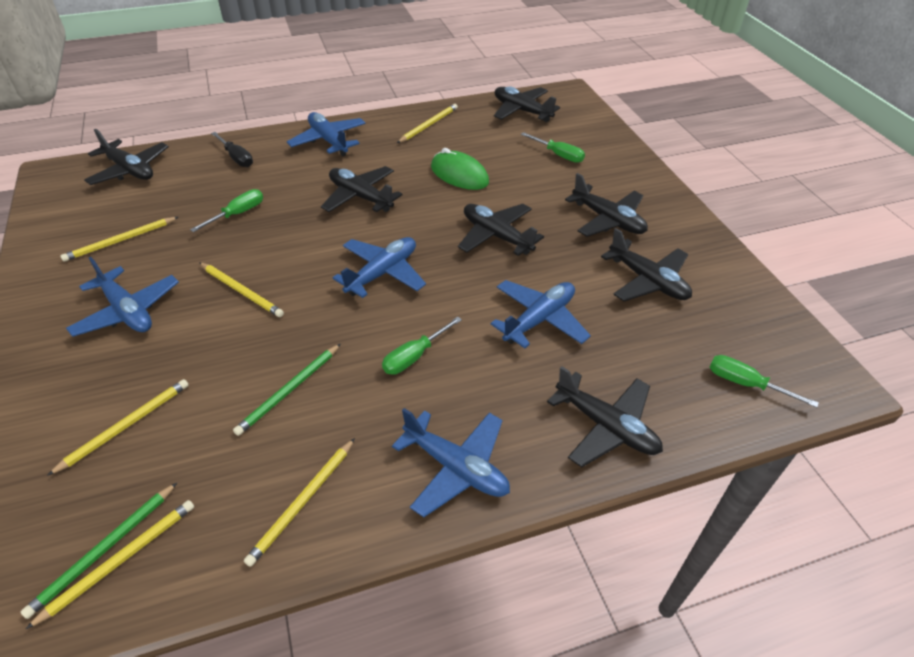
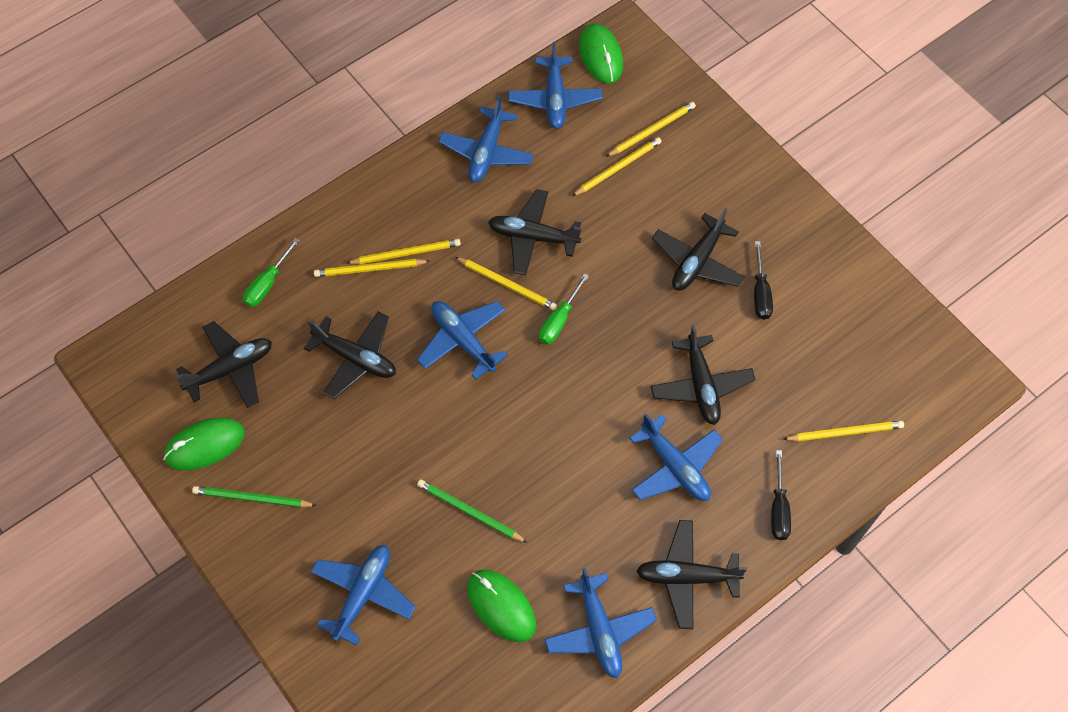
black plane: [84,129,169,185] [321,166,402,212] [458,204,544,256] [494,86,560,122] [547,366,663,467] [565,173,648,237] [601,228,692,301] = 7 -> [175,321,272,408] [304,312,396,399] [488,189,582,275] [637,520,747,629] [651,325,755,425] [652,208,744,291] = 6
black screwdriver: [211,132,253,167] = 1 -> [754,241,773,320] [771,450,791,540] = 2
blue plane: [66,257,179,337] [287,112,366,156] [333,237,426,298] [392,408,510,517] [491,280,591,348] = 5 -> [311,545,416,646] [417,301,508,379] [439,95,534,182] [508,42,603,129] [544,568,657,678] [629,413,723,501] = 6
green mouse: [431,148,489,190] = 1 -> [163,418,245,470] [467,570,536,642] [579,24,623,83] = 3
green screwdriver: [190,189,263,232] [382,317,462,375] [521,132,585,163] [710,355,819,408] = 4 -> [243,238,300,307] [539,273,589,345] = 2

